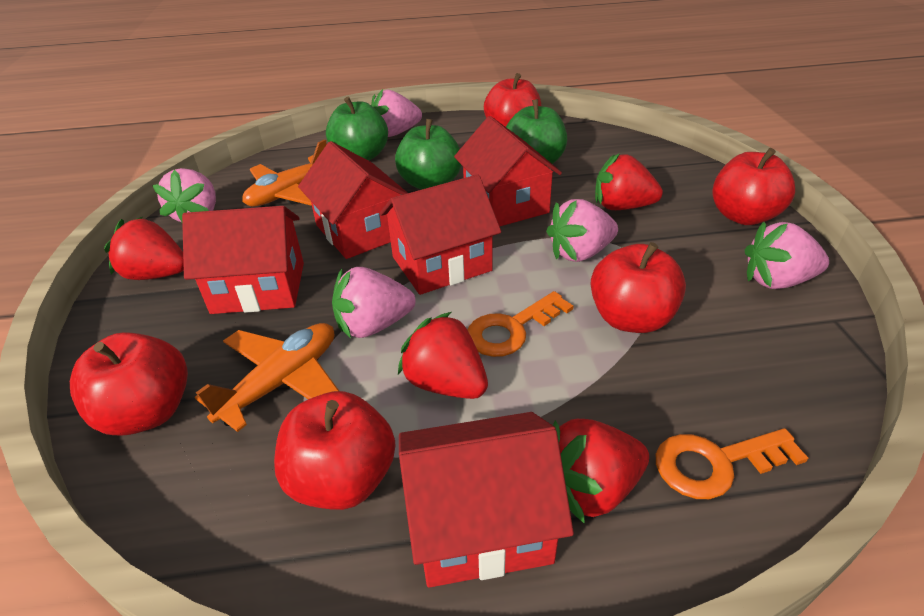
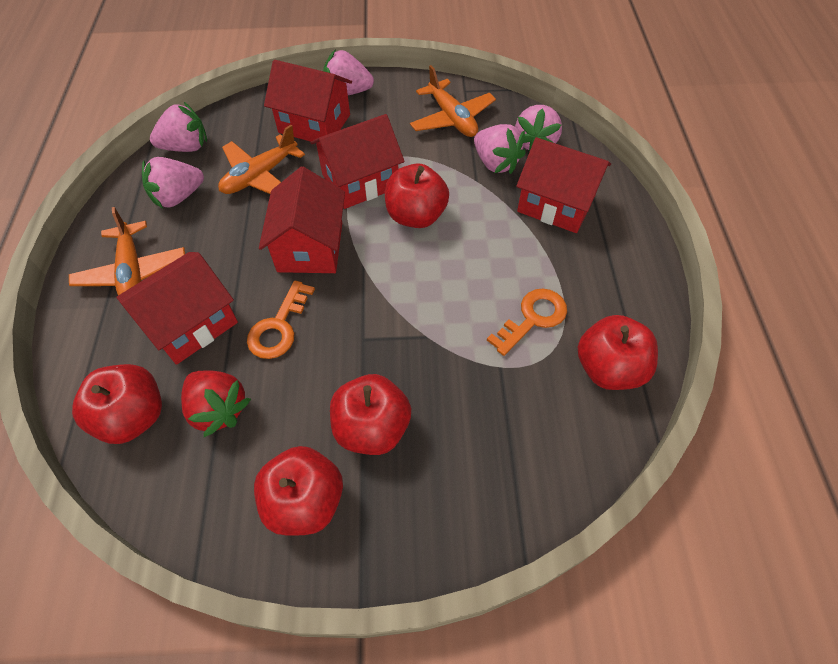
green apple: [326,97,388,161] [395,119,461,190] [506,99,567,167] = 3 -> none = 0
orange plane: [195,323,339,432] [242,139,327,207] = 2 -> [69,207,185,295] [218,125,305,194] [410,65,496,137] = 3
red strawberry: [104,217,184,280] [398,312,488,399] [553,419,649,524] [595,153,663,210] = 4 -> [181,371,251,437] = 1

